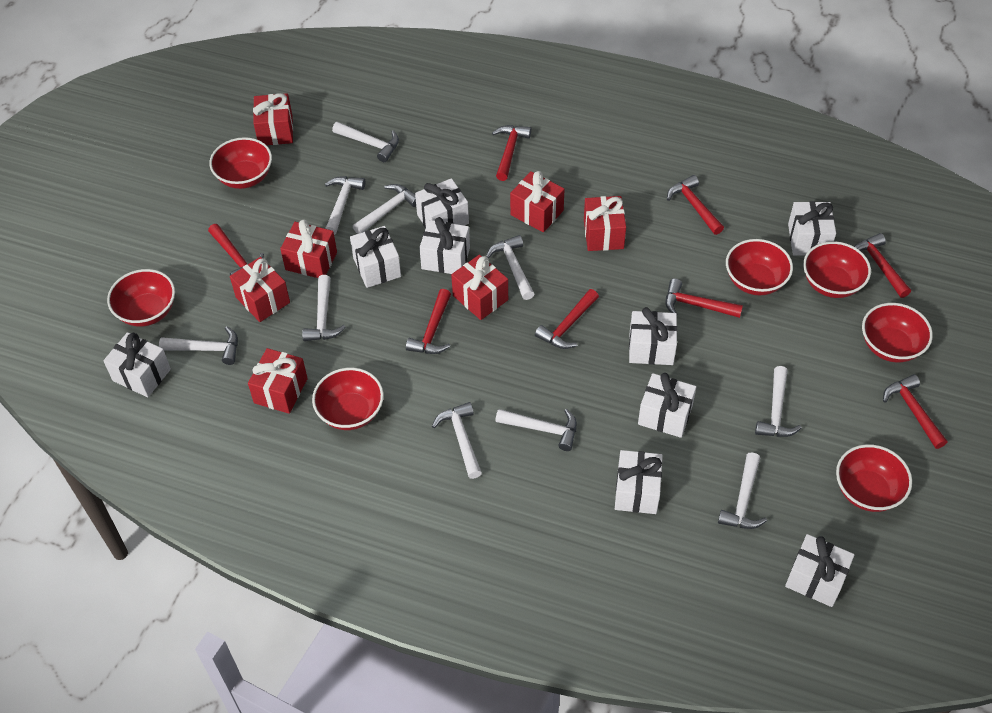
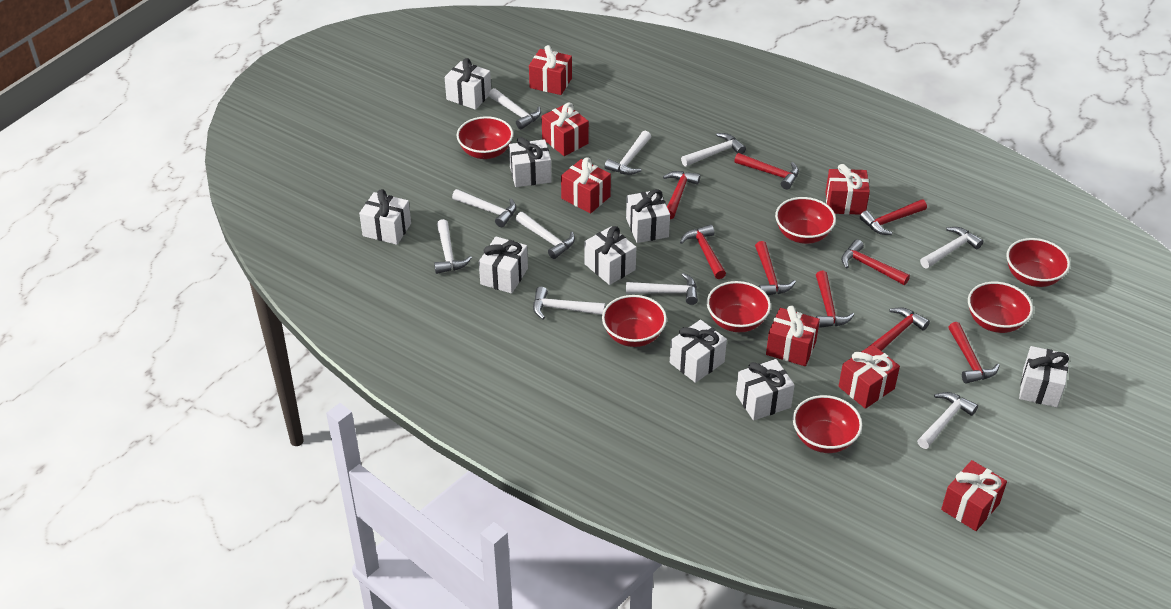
red hammer: [208,224,264,275] [406,289,451,354] [492,125,531,181] [535,289,599,349] [666,278,743,318] [667,175,724,235] [854,233,911,298] [883,374,947,449] = 8 -> [663,171,701,219] [680,225,726,279] [734,153,799,189] [755,241,796,295] [816,271,854,328] [841,239,910,285] [860,199,927,235] [871,307,930,351] [949,322,1000,384] = 9

